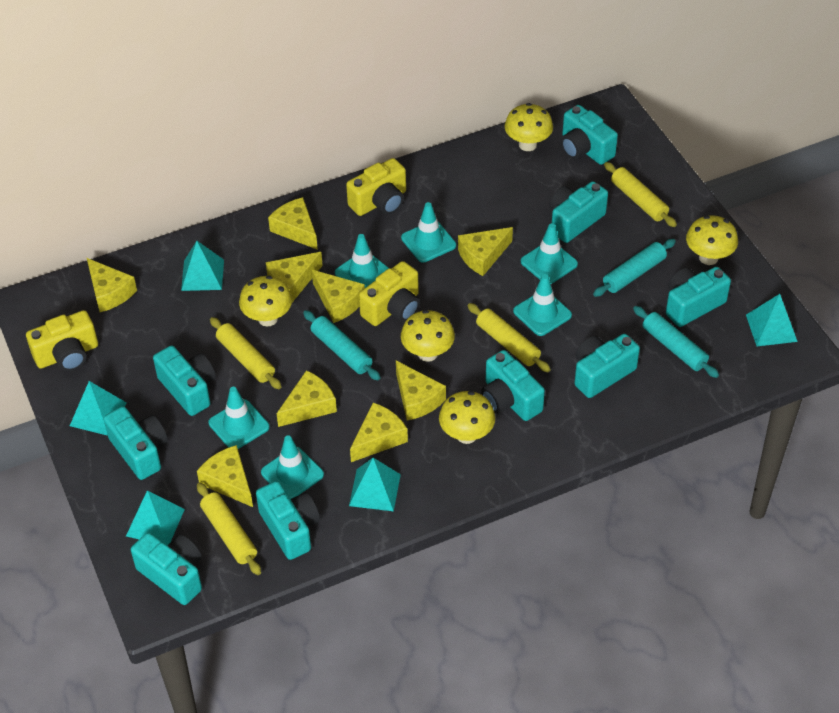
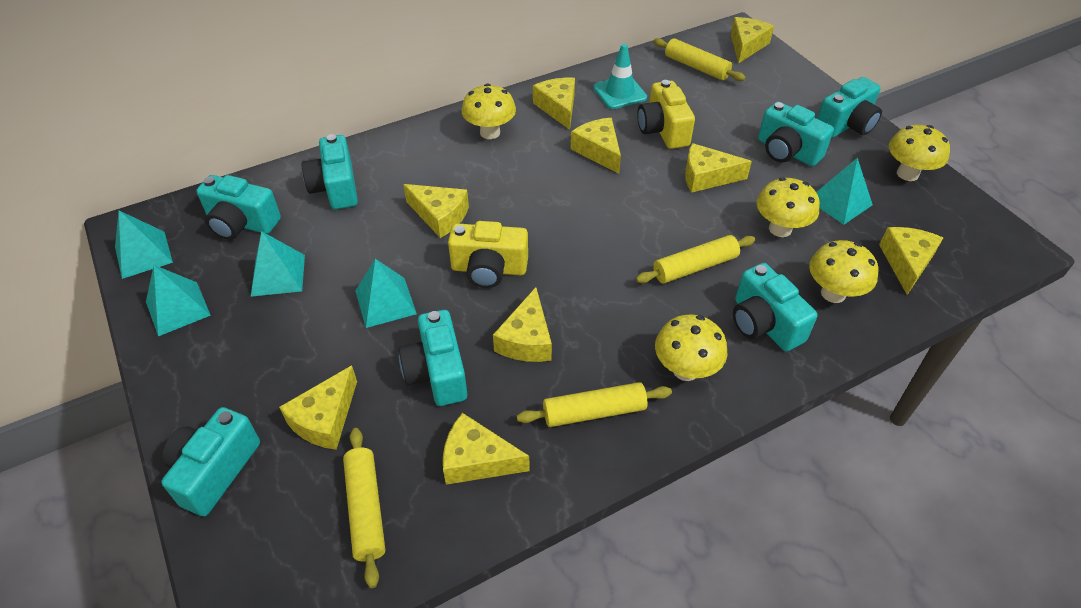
turquoise camera: [103,406,168,480] [131,533,202,605] [153,346,216,416] [256,481,320,560] [481,350,545,421] [550,181,608,243] [561,105,618,165] [574,334,640,398] [666,267,731,327] = 9 -> [161,407,260,516] [196,175,281,240] [302,134,358,209] [399,310,467,406] [733,263,818,351] [758,101,834,166] [817,77,882,138] = 7
turquoise rolling pin: [303,310,380,380] [593,239,676,297] [633,306,719,378] = 3 -> none = 0
turquoise traffic cone: [209,387,269,449] [261,435,324,499] [335,234,389,288] [401,202,456,262] [513,274,572,336] [521,223,578,284] = 6 -> [593,44,647,109] = 1
yellow camera: [26,310,98,371] [346,158,406,216] [359,261,420,326] = 3 -> [448,221,528,288] [637,80,695,149] = 2

